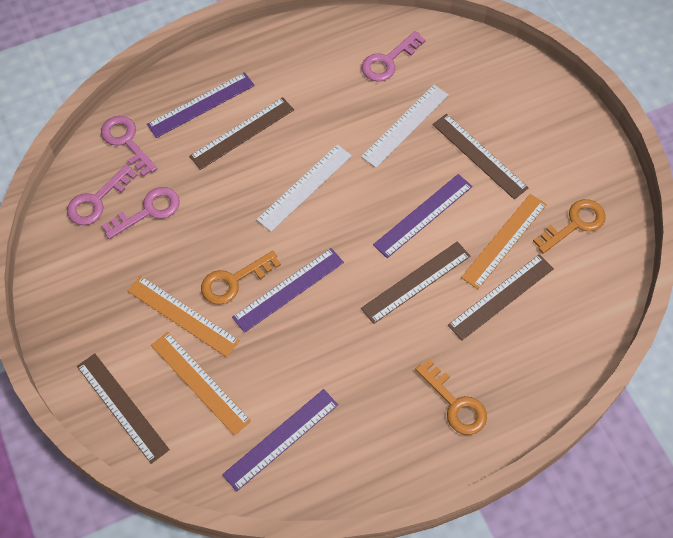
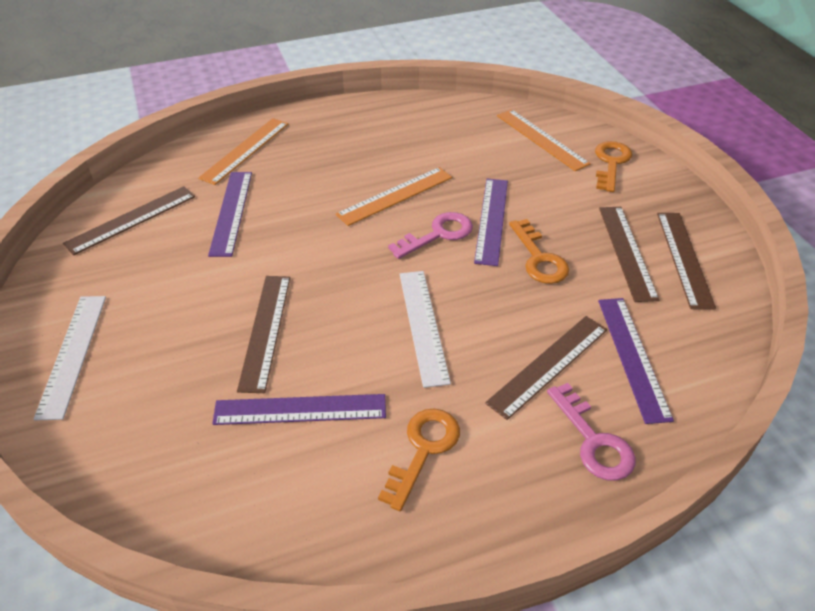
pink key: [67,164,138,225] [101,116,158,177] [101,187,180,239] [362,31,426,82] = 4 -> [388,212,473,259] [547,383,636,481] = 2

